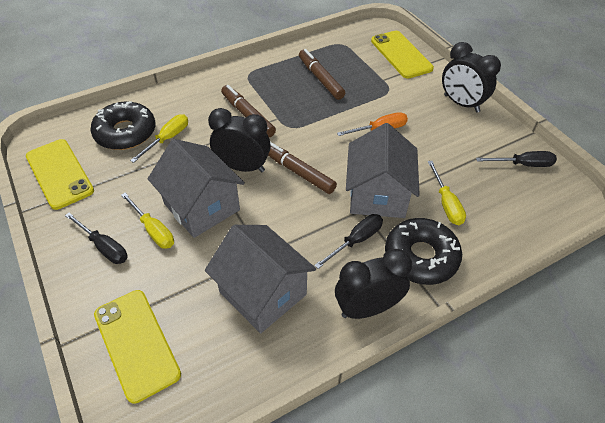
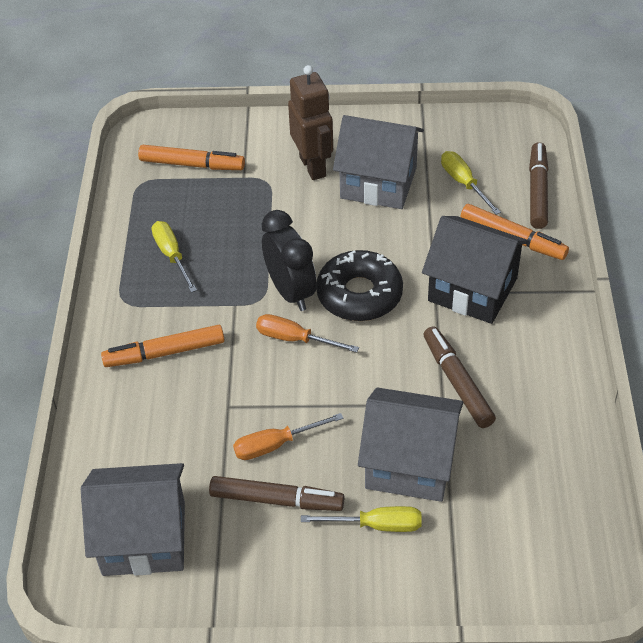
black clock: [208,108,271,172] [335,249,412,319] [442,42,501,113] = 3 -> [262,210,317,311] = 1
black donut: [91,101,155,150] [385,218,462,285] = 2 -> [316,250,403,321] = 1
black house: none = 0 -> [422,216,530,324] = 1
black screwdriver: [65,213,128,264] [314,214,383,269] [476,151,557,167] = 3 -> none = 0
brown robot: none = 0 -> [288,65,333,180] = 1
orange marker: none = 0 -> [101,325,224,367] [138,145,245,170] [460,204,569,260] = 3
orange screwdriver: [337,112,408,136] = 1 -> [233,413,344,460] [256,314,359,353] = 2
yellow phone: [26,139,94,210] [94,290,181,404] [371,31,434,78] = 3 -> none = 0

